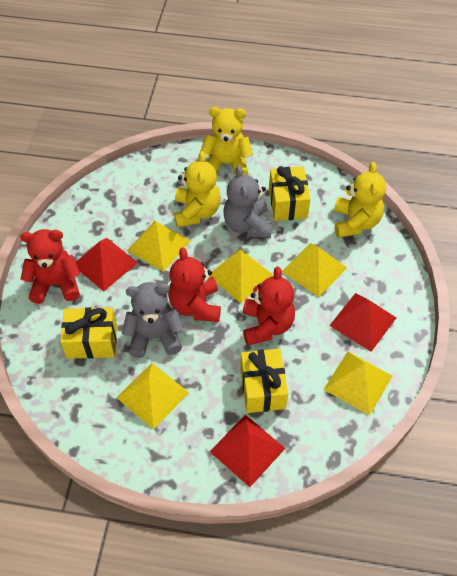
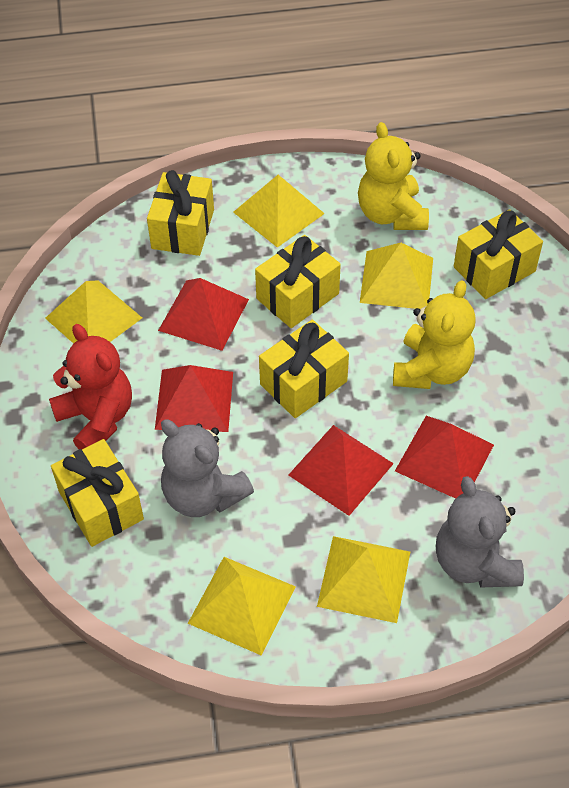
red pyramid: [76,238,138,291] [210,415,286,487] [329,293,396,352] = 3 -> [155,365,233,432] [158,278,249,351] [289,425,394,516] [395,416,494,499] = 4
red teddy bear: [20,229,81,304] [168,247,221,322] [243,267,295,346] = 3 -> [49,324,132,449] = 1
yellow gift: [60,307,117,359] [240,349,288,413] [269,166,310,221] = 3 -> [51,439,144,547] [147,170,214,256] [255,235,341,328] [259,320,349,418] [454,209,543,299] = 5
yellow teddy bear: [174,151,221,228] [200,107,253,177] [334,162,386,238] = 3 -> [358,122,429,230] [393,280,476,389] = 2

